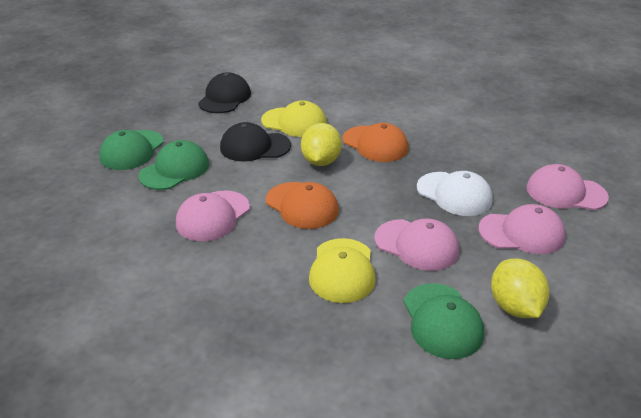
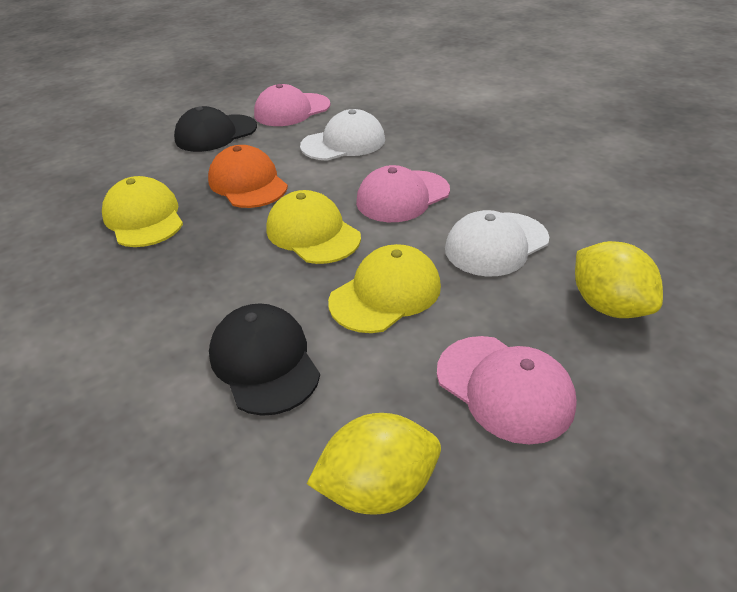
green cap: [99,130,164,170] [138,140,209,190] [404,283,484,359] = 3 -> none = 0
orange cap: [266,182,339,229] [343,123,408,162] = 2 -> [208,145,288,208] = 1
pink cap: [176,190,250,241] [374,218,459,271] [479,204,566,254] [526,164,609,210] = 4 -> [254,84,331,126] [356,165,450,222] [437,336,577,445] = 3
white cap: [417,171,493,216] = 1 -> [300,109,385,161] [445,210,549,276] = 2
yellow cap: [261,100,327,137] [309,238,376,303] = 2 -> [102,176,183,247] [266,190,361,264] [328,244,441,333] = 3

